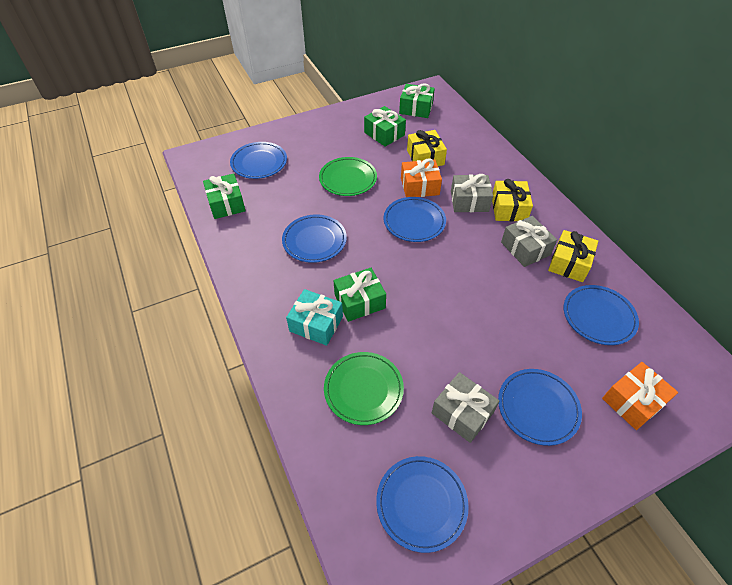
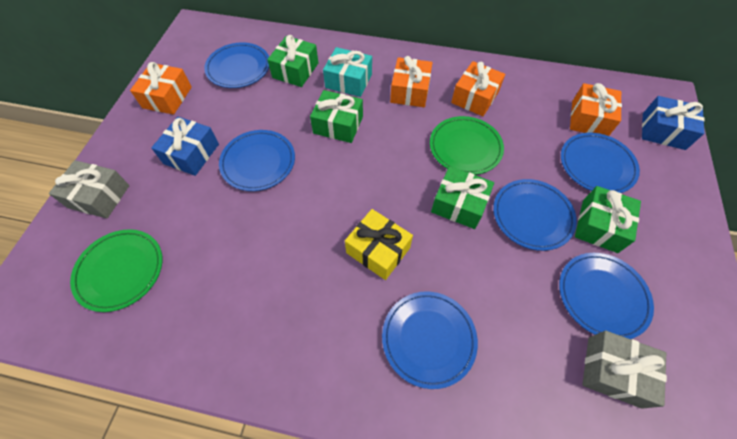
blue gift: none = 0 -> [151,116,219,176] [642,96,705,150] = 2
grey gift: [432,372,499,443] [451,174,493,212] [501,216,557,267] = 3 -> [49,160,130,219] [582,330,667,409] = 2
orange gift: [401,158,442,197] [602,362,678,430] = 2 -> [130,62,192,115] [390,56,432,107] [451,61,505,116] [570,83,622,136] = 4
yellow gift: [407,130,447,166] [492,179,533,221] [548,230,598,282] = 3 -> [345,209,413,280] = 1

